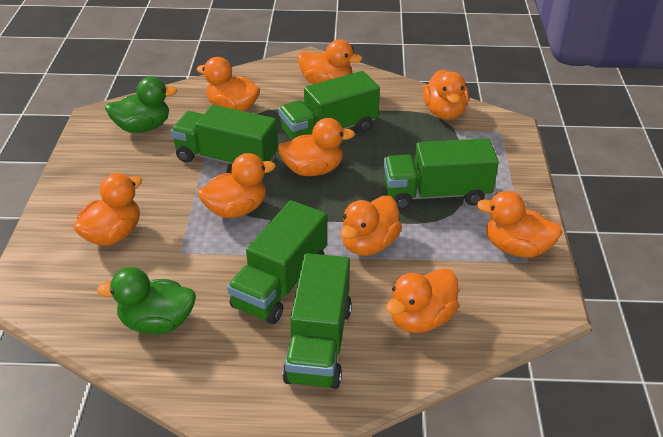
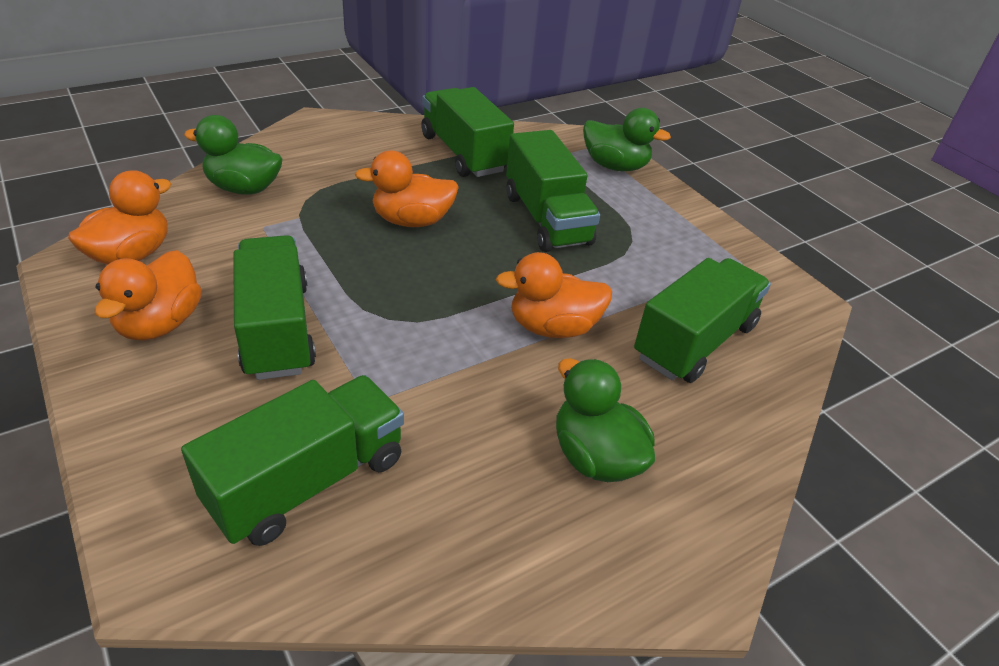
green duck: [97,267,196,335] [105,77,177,133] = 2 -> [184,115,282,195] [556,358,655,482] [583,108,671,171] = 3
orange duck: [73,173,142,245] [196,57,260,111] [198,153,276,218] [278,118,355,176] [298,39,362,84] [340,196,402,256] [386,268,459,333] [423,69,469,119] [476,191,562,258] = 9 -> [68,170,171,265] [95,250,202,341] [355,151,459,227] [496,252,612,338] = 4

